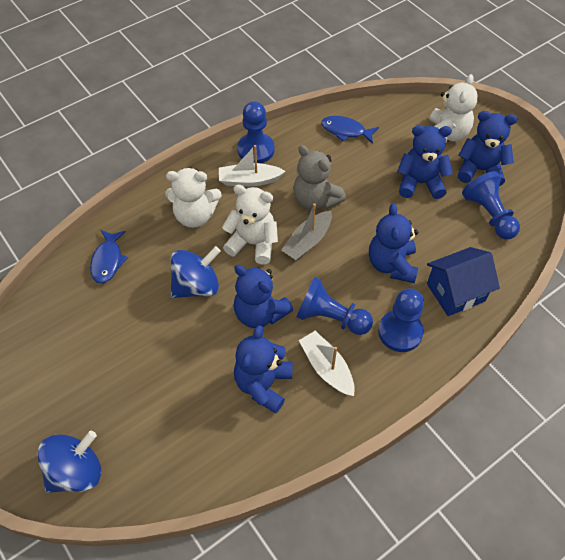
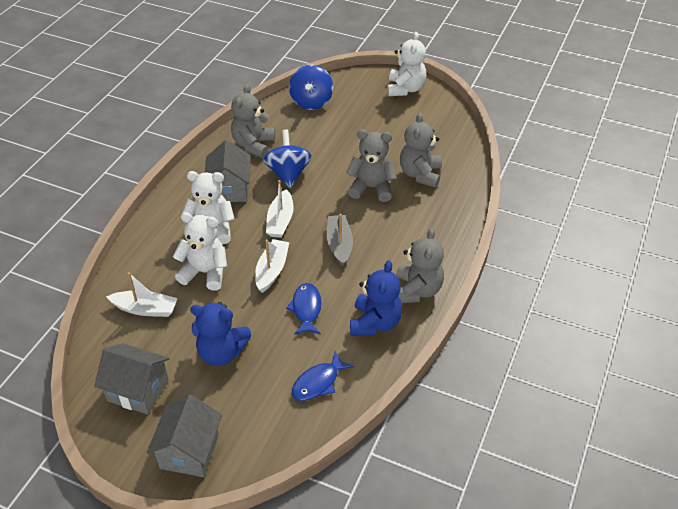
blue house: [427,247,500,316] = 1 -> none = 0
blue pawn: [237,101,274,163] [296,277,373,335] [378,288,424,352] [462,171,520,239] = 4 -> none = 0
blue teddy bear: [234,265,293,328] [234,325,293,413] [369,204,418,283] [397,125,453,199] [458,111,517,186] = 5 -> [190,302,251,366] [350,260,402,336] = 2
grey house: none = 0 -> [94,343,170,415] [147,394,222,477] [205,140,251,202] = 3
grey teddy bear: [293,145,346,210] = 1 -> [231,84,275,158] [346,130,397,202] [396,228,444,303] [400,113,442,188] = 4
white boat: [219,145,285,187] [299,331,355,396] = 2 -> [106,272,178,317] [255,239,289,293] [266,180,294,238] = 3

